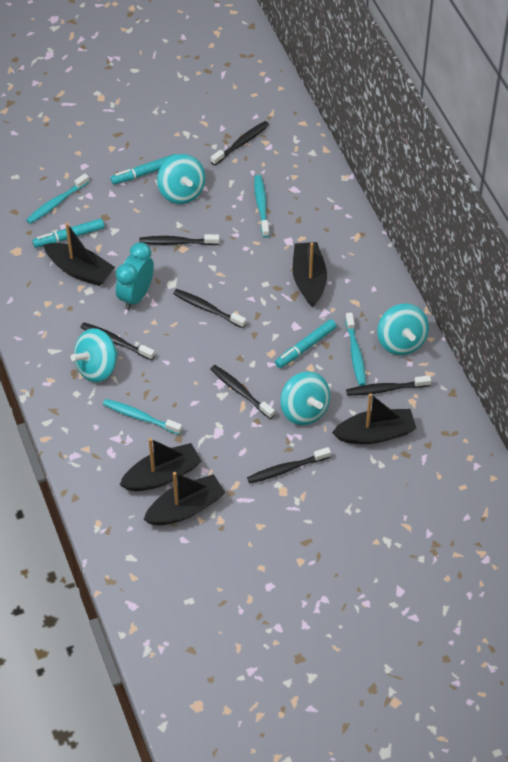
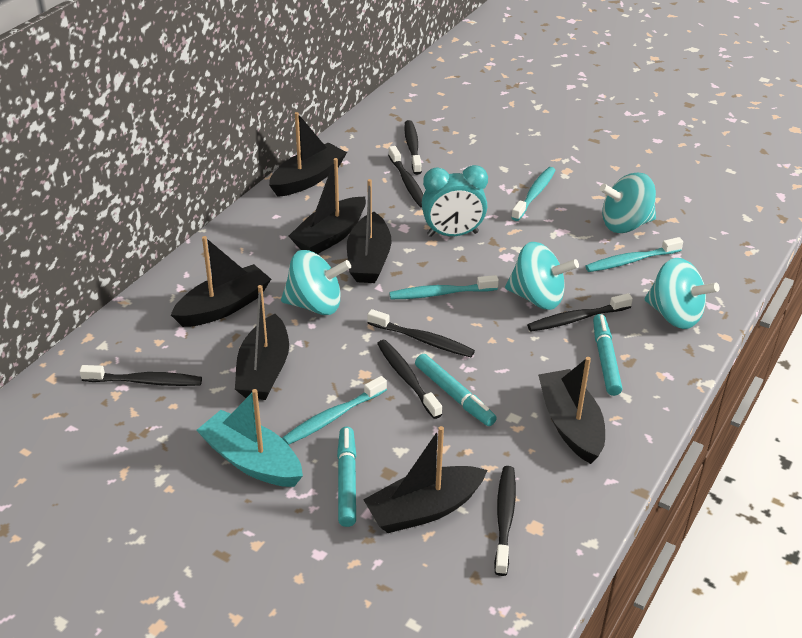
black boat: [43,223,115,286] [119,438,202,491] [143,472,225,525] [293,242,327,307] [332,393,417,444] = 5 -> [171,236,271,327] [235,285,289,400] [269,112,347,197] [288,158,366,254] [347,179,392,283] [363,426,487,533] [538,357,605,464] = 7
turquoise boat: none = 0 -> [196,389,303,487] = 1

